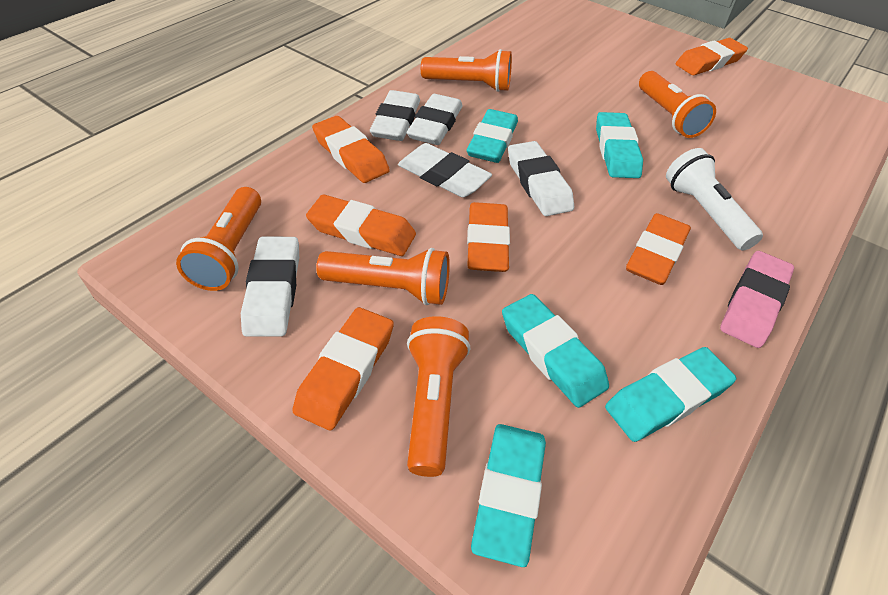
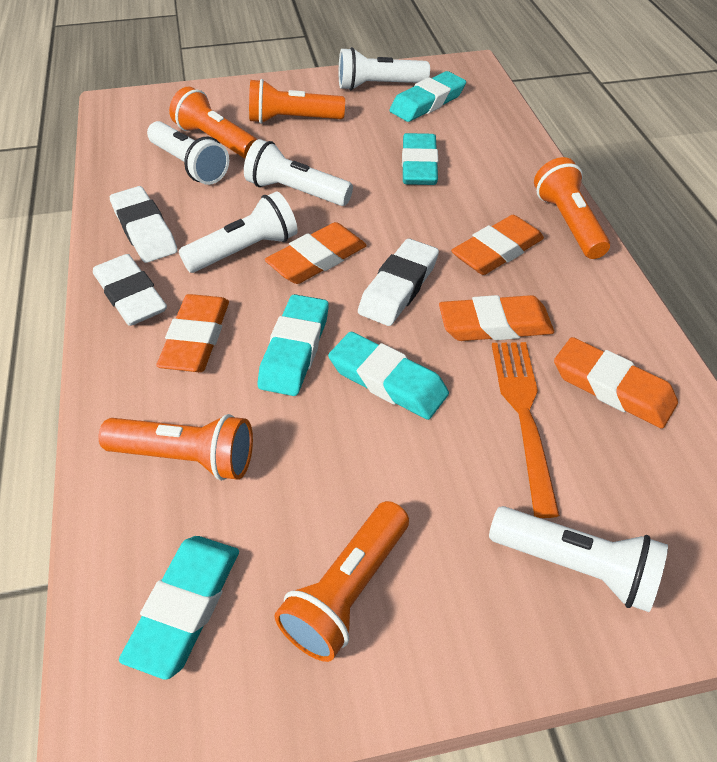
orange eraser: [293,307,394,430] [306,194,416,256] [312,116,390,183] [467,202,510,272] [626,213,691,285] [676,38,748,75] = 6 -> [157,294,229,372] [265,222,367,284] [439,295,554,341] [451,215,544,275] [554,337,678,429] = 5
orange fork: none = 0 -> [492,342,560,518] = 1
pink eraser: [720,251,794,348] = 1 -> none = 0
white eraser: [241,237,299,337] [370,90,420,141] [398,143,492,197] [407,94,463,145] [508,141,574,216] = 5 -> [93,254,167,326] [110,186,178,263] [358,239,439,326] = 3
white flashlight: [666,148,763,251] = 1 -> [147,121,229,185] [179,192,298,273] [244,139,353,206] [339,47,430,91] [489,506,668,612] = 5

